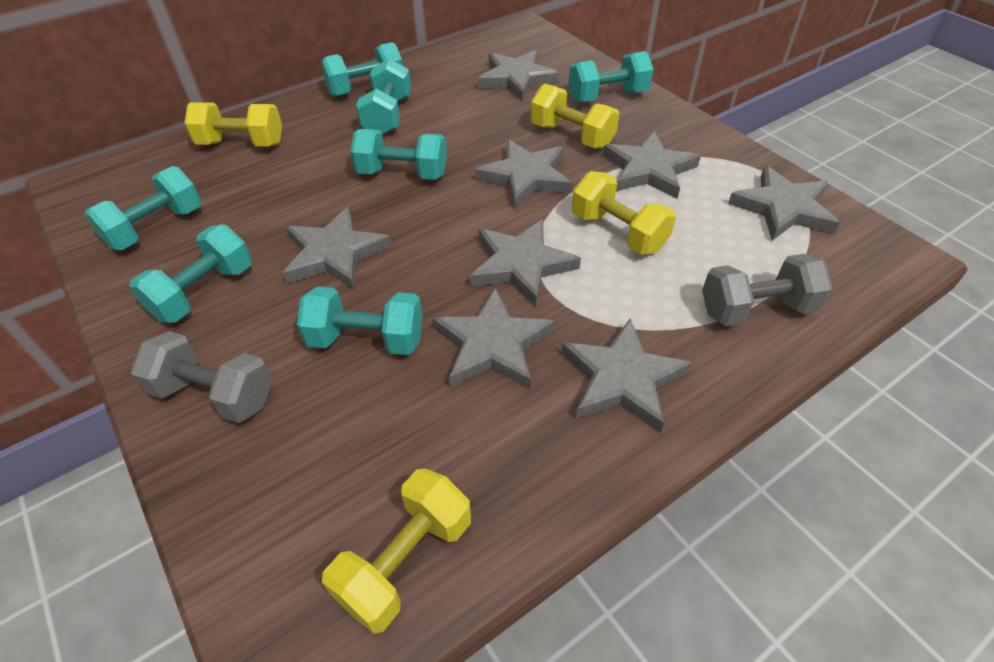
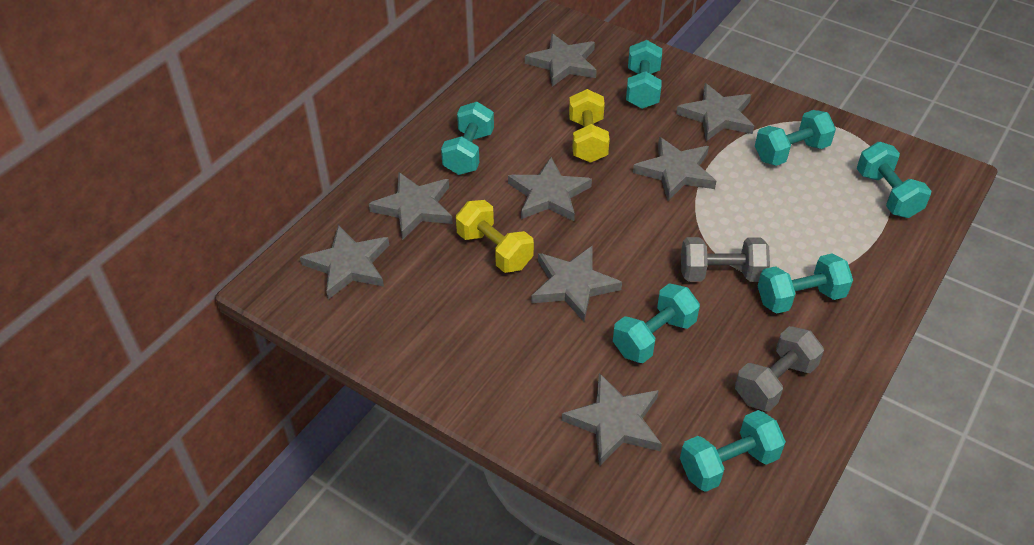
yellow dumbbell: [184,102,282,147] [322,469,471,633] [531,84,619,149] [572,171,676,255] = 4 -> [456,200,534,273] [569,89,610,163] = 2

